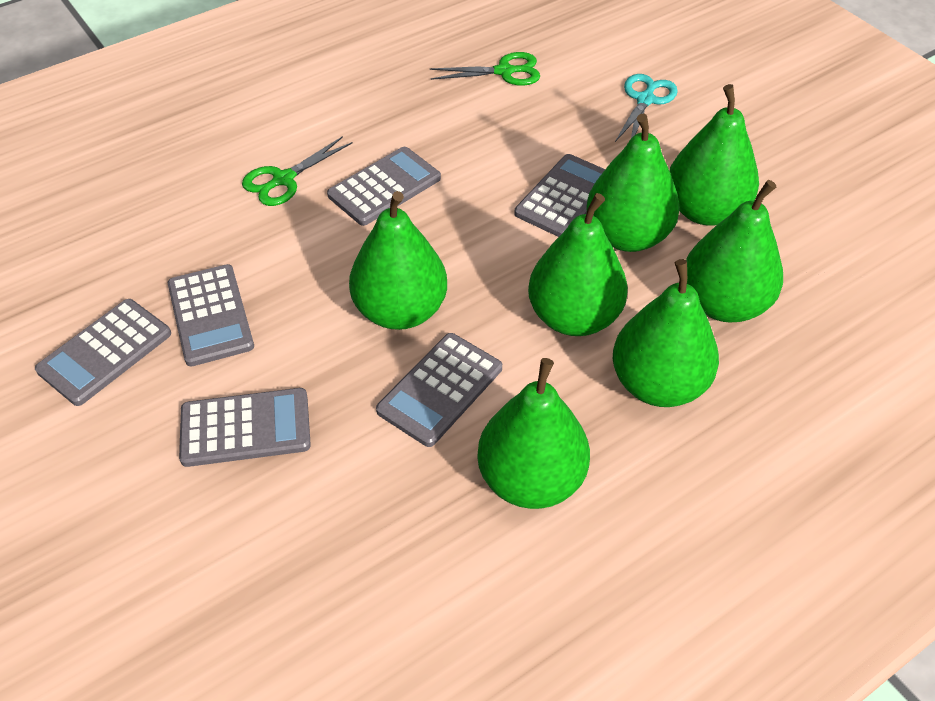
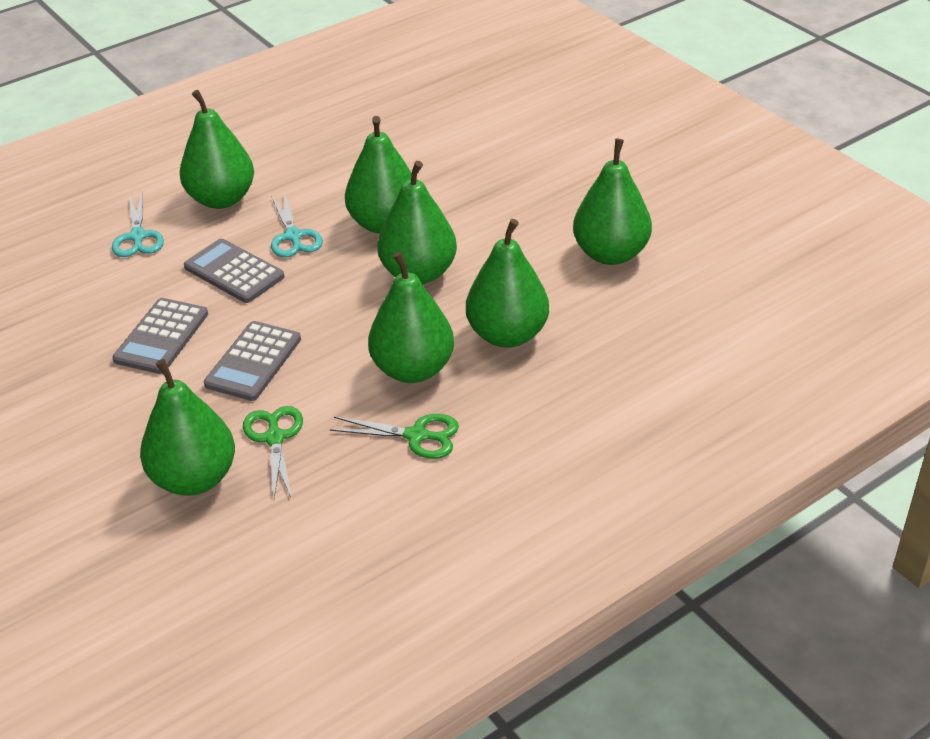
grey calculator: [35,299,171,406] [168,264,254,366] [179,388,311,467] [327,147,441,226] [376,333,502,447] [514,154,605,237] = 6 -> [112,298,208,374] [184,239,285,303] [204,321,301,401] = 3
turquoise scissors: [615,74,678,142] = 1 -> [112,192,164,257] [271,192,323,257] = 2

